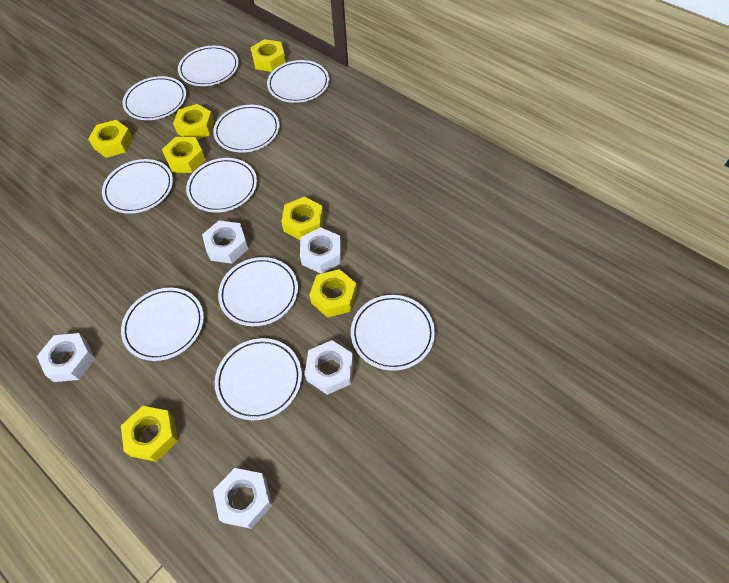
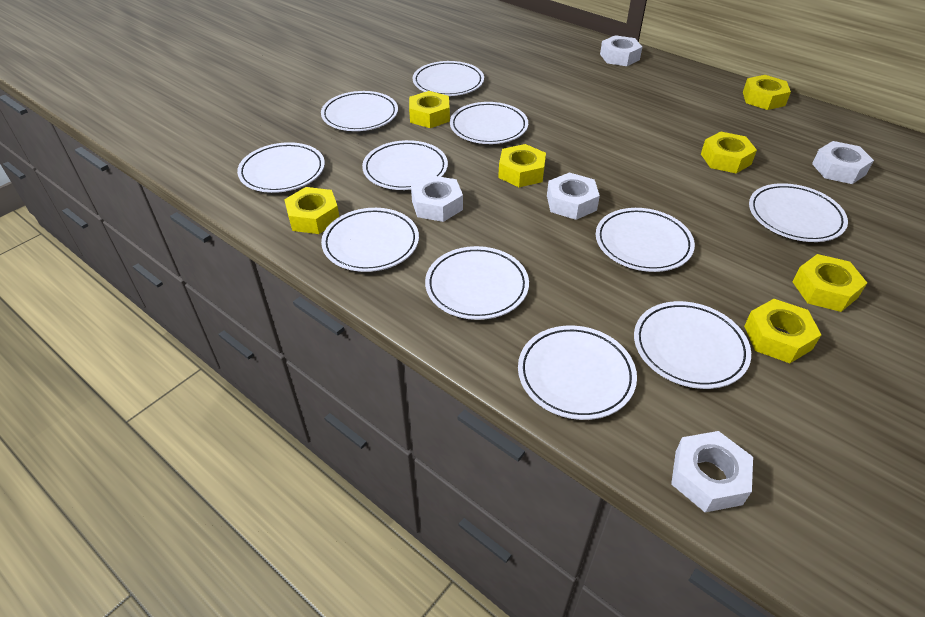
white plate: [102,159,173,214] [121,288,204,361] [123,76,186,120] [178,46,239,86] [186,158,257,213] [213,105,280,153] [215,338,302,420] [218,257,298,326] [267,60,330,103] [351,295,435,371] = 10 -> [237,142,325,193] [321,91,398,131] [321,208,419,272] [362,140,448,190] [413,61,484,96] [425,246,529,320] [450,102,528,144] [518,325,637,420] [596,208,695,272] [634,301,751,389] [749,183,848,242] = 11

